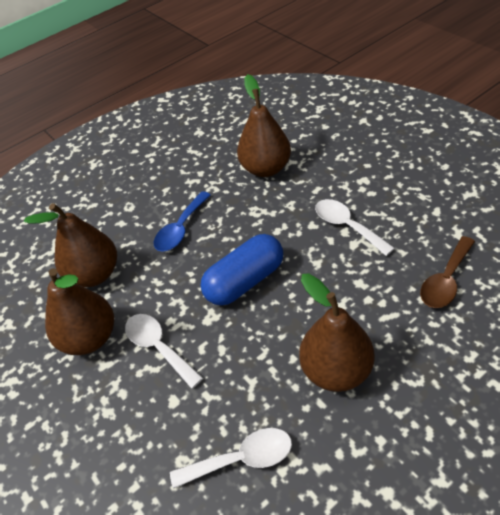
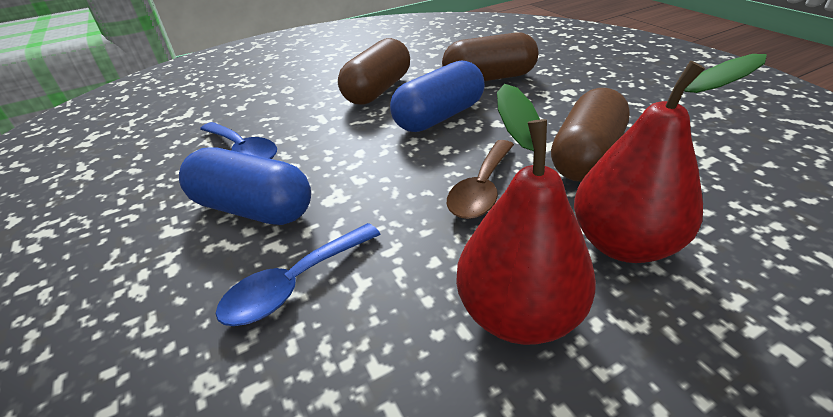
blue capsule: [201,234,283,305] = 1 -> [179,147,311,225] [390,60,485,132] = 2
blue spoon: [154,191,211,251] = 1 -> [200,122,277,159] [215,223,381,326] = 2
brown capsule: none = 0 -> [338,38,410,105] [442,32,539,81] [551,88,630,182] = 3
brown pear: [24,203,117,287] [45,268,114,355] [237,74,291,177] [299,274,375,392] = 4 -> none = 0
red pear: none = 0 -> [456,84,596,345] [574,54,767,263] = 2
white spoon: [125,314,203,389] [170,428,292,489] [315,199,395,256] = 3 -> none = 0

